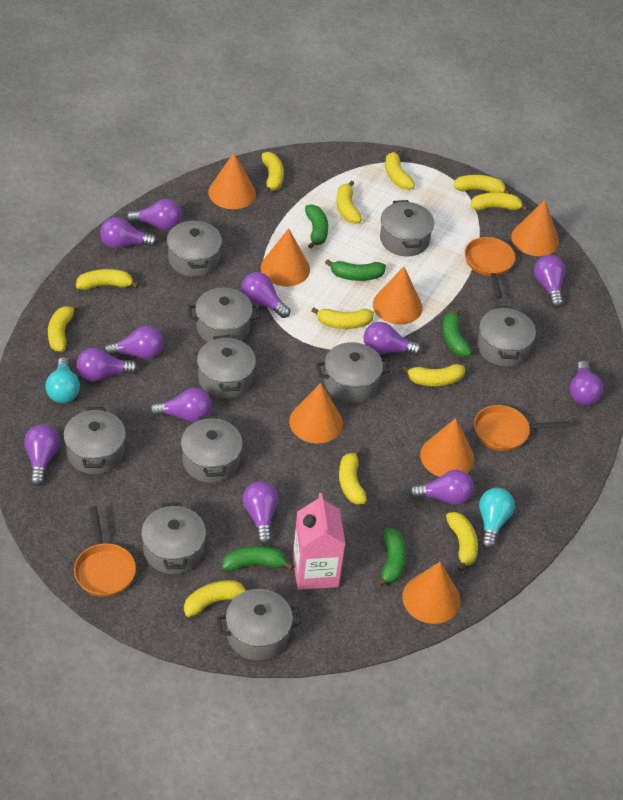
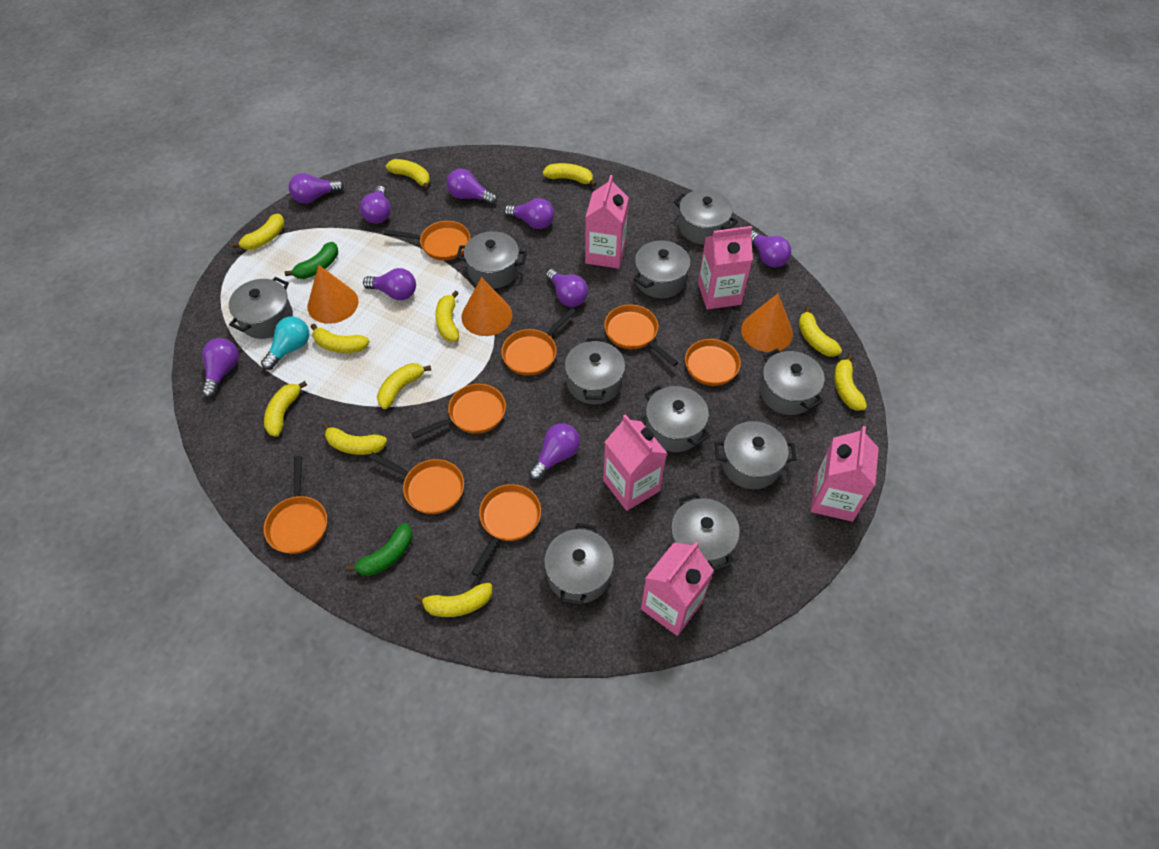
green banana: [222,546,294,571] [305,204,328,249] [325,259,386,281] [377,528,406,587] [442,308,471,357] = 5 -> [285,242,338,279] [346,523,412,576] = 2
orange cone: [208,153,256,209] [261,228,310,286] [289,383,343,443] [373,267,423,325] [402,562,461,624] [420,418,474,477] [511,200,559,256] = 7 -> [308,265,358,324] [461,277,513,336] [741,293,793,352] = 3
orange pan: [74,506,136,597] [465,237,515,299] [474,405,570,451] = 3 -> [264,456,327,554] [369,452,464,514] [384,221,470,261] [411,384,506,439] [471,484,541,576] [501,308,576,376] [604,304,678,366] [685,309,741,386] = 8
pink carton: [293,493,346,590] = 1 -> [585,175,629,269] [603,414,667,511] [641,542,714,636] [698,226,753,309] [811,426,879,522] = 5
purple light bulb: [24,424,60,486] [77,348,138,381] [100,217,157,248] [103,326,163,359] [126,199,181,230] [150,388,212,422] [241,272,290,318] [243,481,278,545] [364,322,421,355] [409,470,474,505] [534,255,565,308] [570,361,603,405] = 12 -> [202,338,239,398] [289,173,344,204] [360,185,391,224] [363,268,416,300] [447,169,497,205] [504,198,554,229] [529,423,580,480] [546,269,588,307] [751,230,791,268] = 9
turquoise light bulb: [46,357,80,403] [479,488,515,549] = 2 -> [261,317,309,370] = 1
yellow banana: [48,304,80,352] [76,269,139,290] [184,580,247,617] [262,152,284,194] [311,307,374,329] [336,180,362,224] [339,448,367,504] [385,149,415,190] [401,364,465,386] [446,512,478,572] [453,175,511,194] [470,192,528,211] = 12 -> [232,214,285,250] [264,381,307,437] [311,324,370,353] [322,422,387,455] [377,363,431,409] [386,159,430,190] [415,583,492,617] [435,291,459,342] [543,163,597,187] [799,307,842,357] [834,354,867,411] = 11

